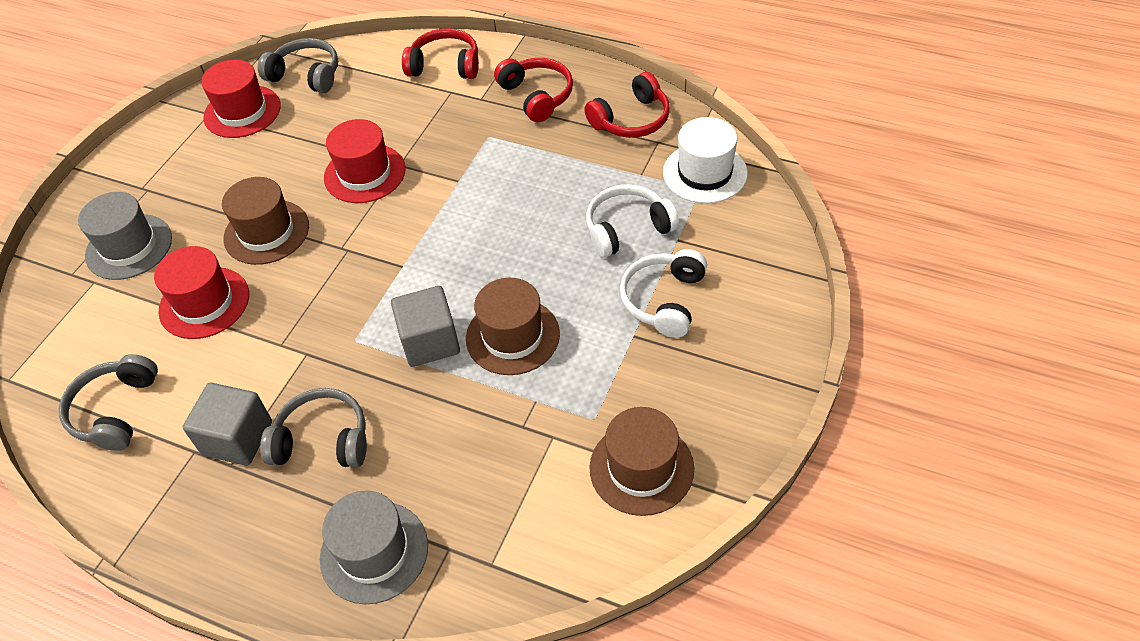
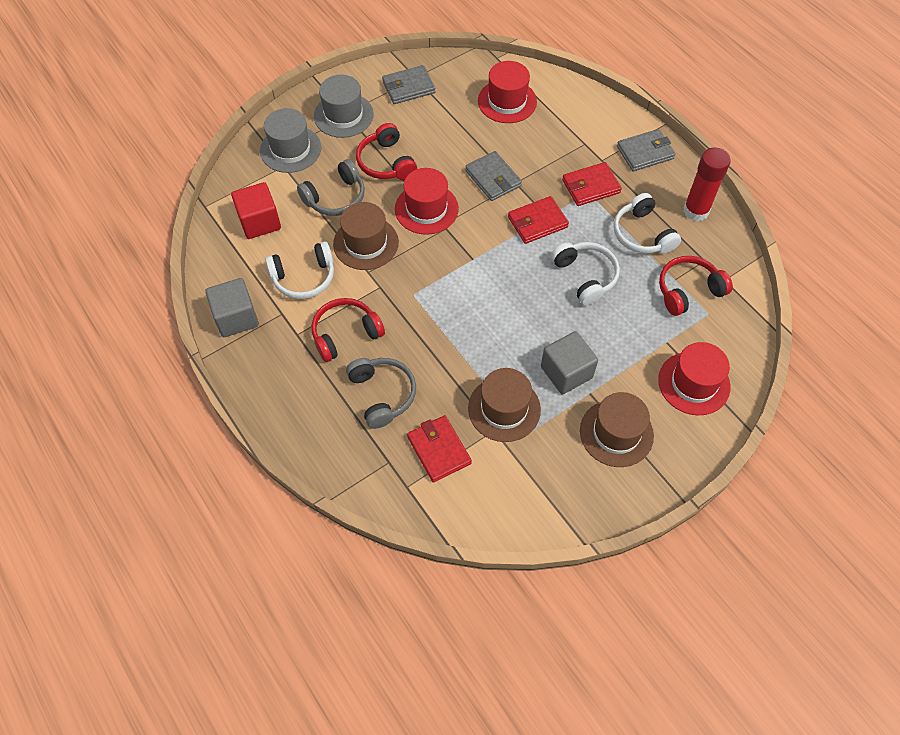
grey headphones: [59,354,158,451] [258,38,338,93] [260,388,367,468] = 3 -> [297,159,365,216] [346,358,416,429] = 2
grey wallet: none = 0 -> [382,65,435,104] [465,151,522,201] [617,129,676,171] = 3
red cube: none = 0 -> [231,182,281,239] = 1
red glue stick: none = 0 -> [683,148,731,221] = 1
red wallet: none = 0 -> [407,415,472,483] [508,196,569,244] [562,162,622,206] = 3
white hat: [663,117,748,203] = 1 -> none = 0
white headphones: [586,184,679,258] [620,249,707,338] = 2 -> [265,241,334,299] [551,242,620,306] [613,193,681,254] = 3

